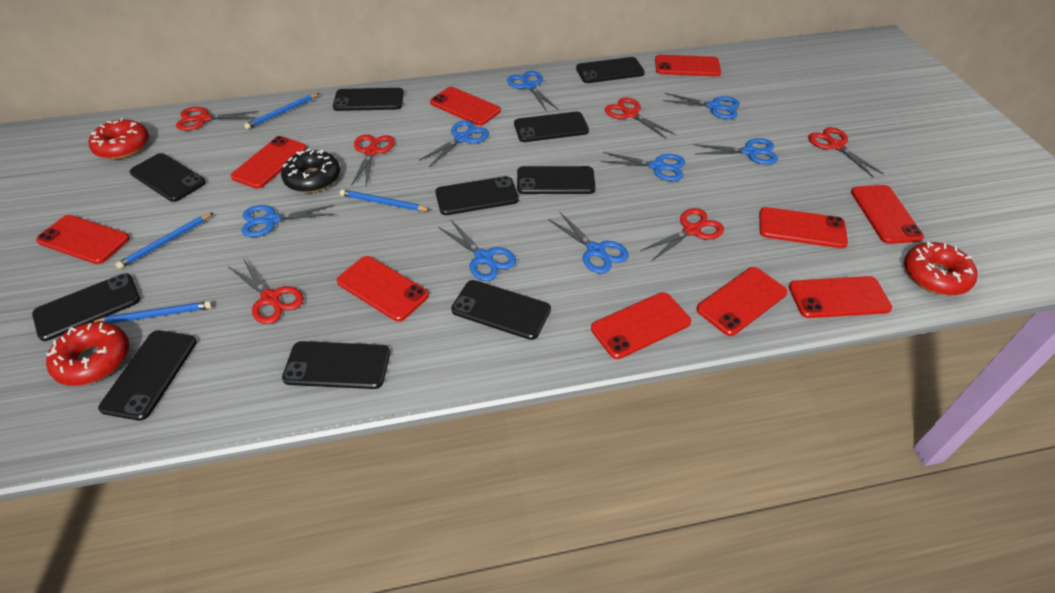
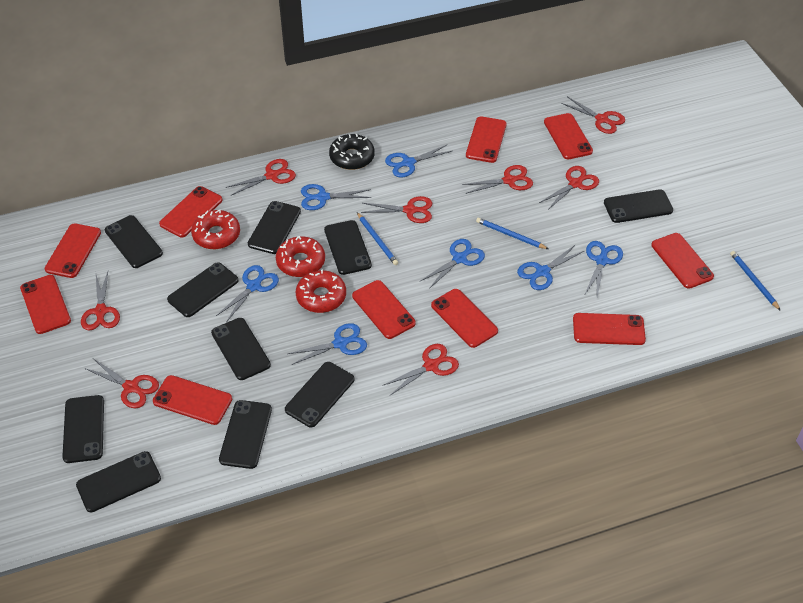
blue pencil: [90,301,212,323] [115,212,214,269] [244,93,320,129] [340,189,430,211] = 4 -> [357,212,398,265] [476,218,549,249] [730,251,781,311] = 3
blue scissors: [241,205,335,237] [419,121,489,167] [438,219,516,281] [507,71,558,112] [548,212,628,274] [600,152,685,181] [662,93,740,119] [693,138,778,165] = 8 -> [216,265,279,322] [288,323,367,365] [301,184,371,210] [385,144,452,178] [421,239,485,289] [517,244,584,290] [585,241,623,297] = 7
red scissors: [176,107,259,131] [229,258,304,324] [351,134,395,186] [605,97,675,138] [640,208,724,261] [808,127,884,177] = 6 -> [81,272,120,330] [84,359,159,408] [226,159,296,195] [361,196,432,223] [382,344,459,395] [462,165,533,194] [539,166,599,210] [561,97,625,134] = 8

